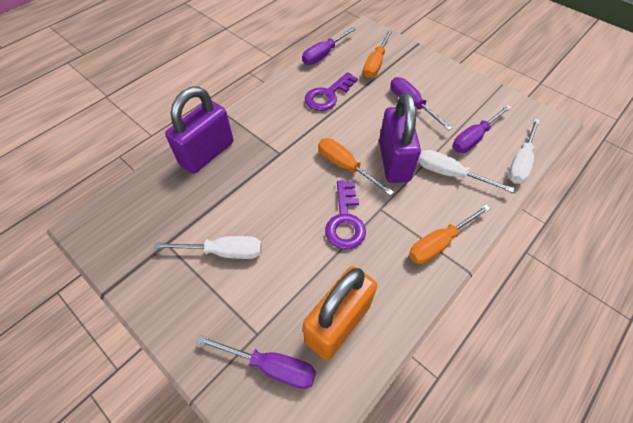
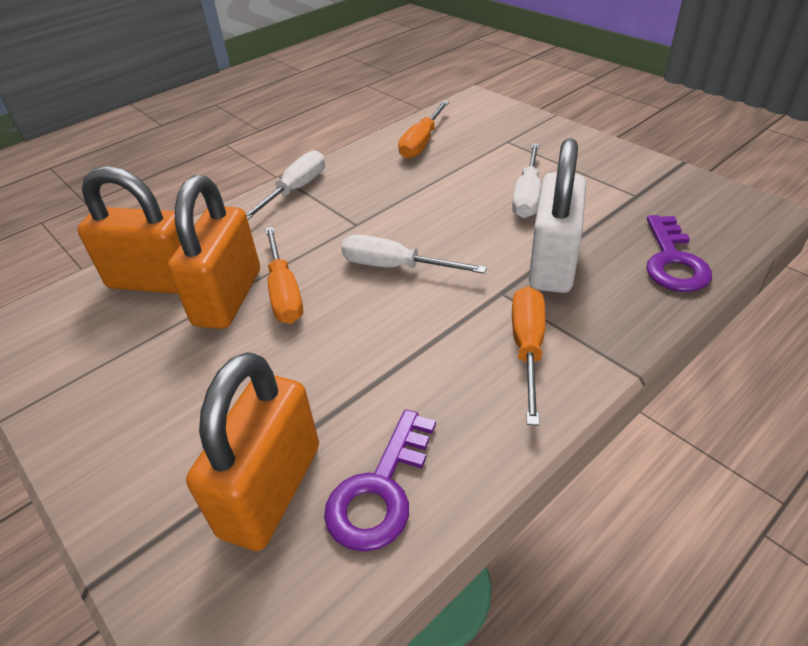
orange padlock: [303,266,377,360] = 1 -> [77,166,181,294] [168,175,260,329] [186,352,319,551] = 3
purple padlock: [165,86,233,174] [379,93,421,183] = 2 -> none = 0
purple screwdriver: [196,335,316,389] [302,27,356,65] [391,77,453,131] [453,105,512,153] = 4 -> none = 0
white padlock: none = 0 -> [529,138,586,293] = 1

